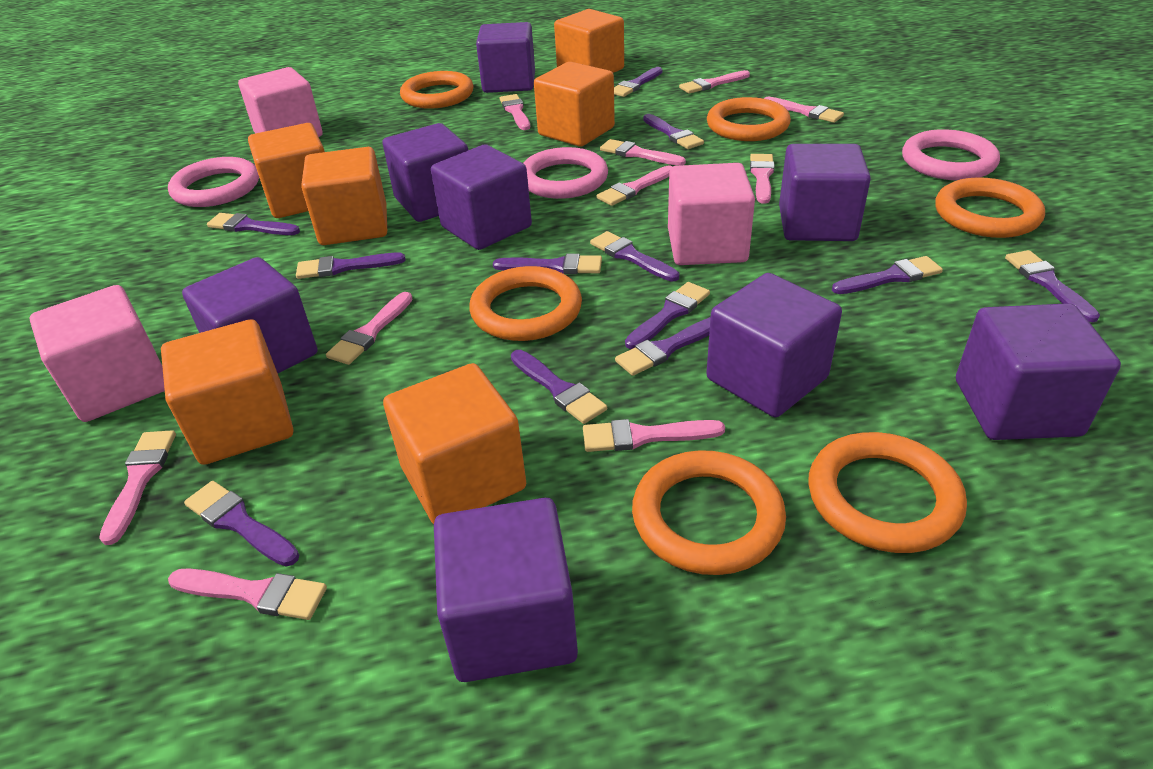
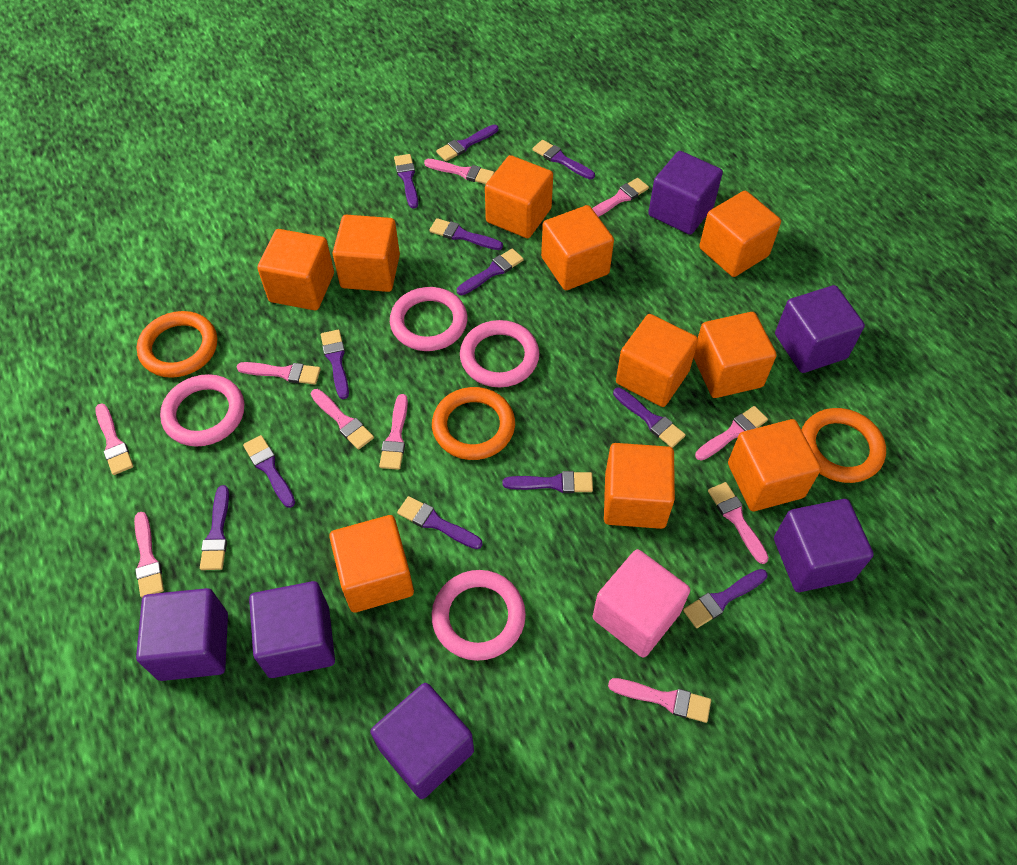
orange cube: [161,319,293,465] [248,123,325,218] [301,147,387,245] [383,363,526,524] [534,62,615,147] [554,9,624,73] = 6 -> [257,229,334,310] [329,515,414,613] [333,215,400,292] [485,155,553,238] [541,205,614,290] [604,443,675,529] [616,314,698,407] [694,312,777,398] [699,191,781,277] [728,419,821,511] = 10
orange ring: [400,71,473,108] [469,266,582,341] [632,450,786,575] [707,97,791,141] [808,432,967,553] [935,177,1045,238] = 6 -> [137,311,217,378] [432,387,515,460] [802,408,886,483] = 3
pink cube: [29,285,165,422] [238,67,323,137] [668,163,755,265] = 3 -> [593,549,690,658] = 1
pink ring: [168,157,259,207] [523,147,608,199] [902,129,1000,180] = 3 -> [160,374,244,447] [390,287,467,351] [431,570,526,661] [460,320,539,388] = 4
purple cube: [182,257,317,373] [383,123,468,222] [431,144,532,250] [434,498,578,682] [476,22,535,93] [706,273,842,417] [779,144,871,241] [956,303,1121,440] = 8 -> [136,588,228,681] [249,581,335,678] [370,683,474,799] [648,151,723,235] [774,499,874,592] [775,285,865,373] = 6

